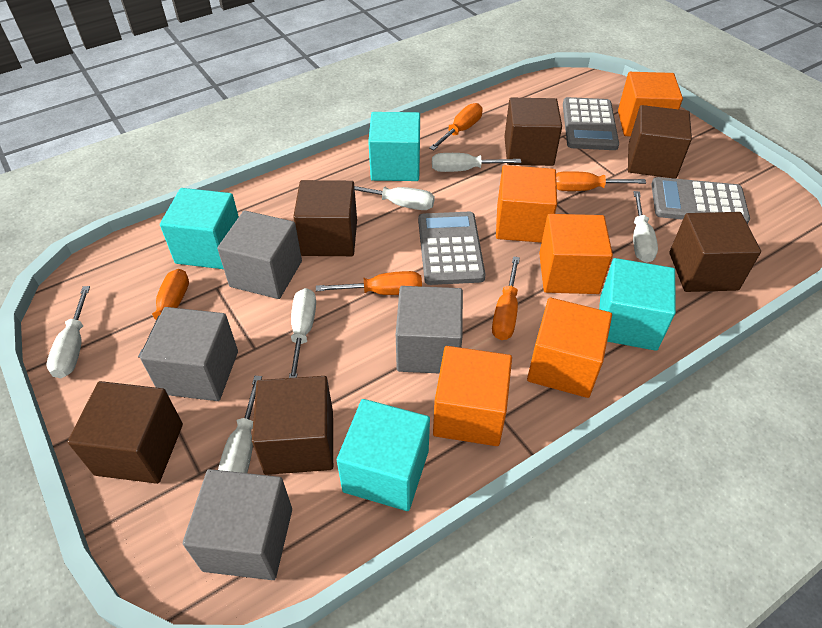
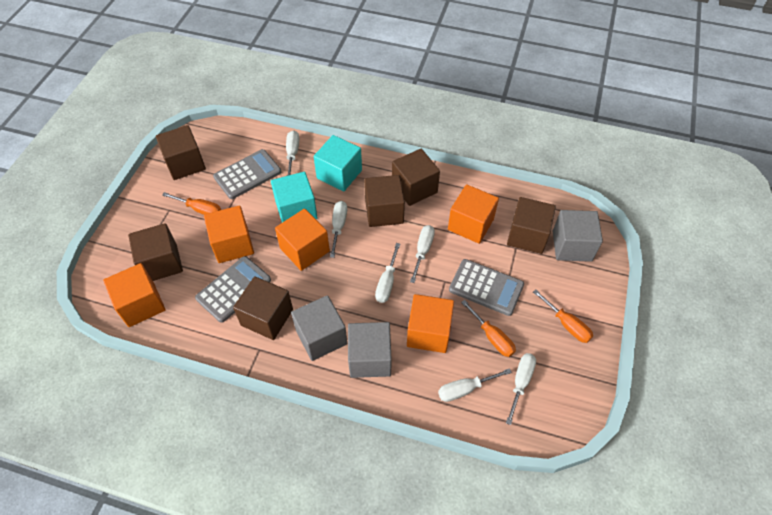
grey cube: [140,307,238,401] [183,469,292,580] [217,210,302,299] [396,286,463,374] = 4 -> [291,295,347,361] [348,322,392,378] [553,210,603,262] = 3
orange screwdriver: [138,269,189,357] [316,271,422,295] [429,103,483,150] [492,256,520,340] [556,171,646,191] = 5 -> [162,192,221,215] [461,300,516,357] [533,290,593,343] = 3
turquoise cube: [160,188,239,269] [337,399,430,511] [368,112,420,181] [599,258,676,351] = 4 -> [271,172,317,223] [314,135,362,192] = 2

